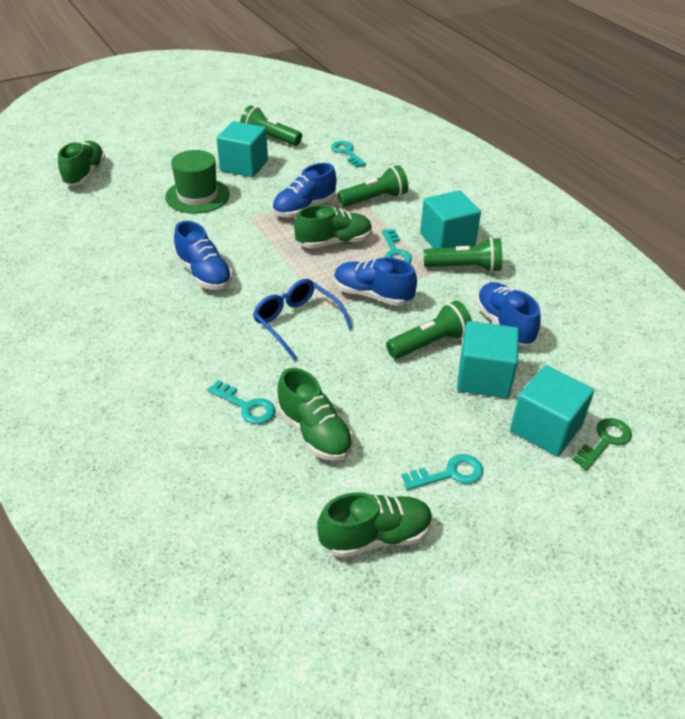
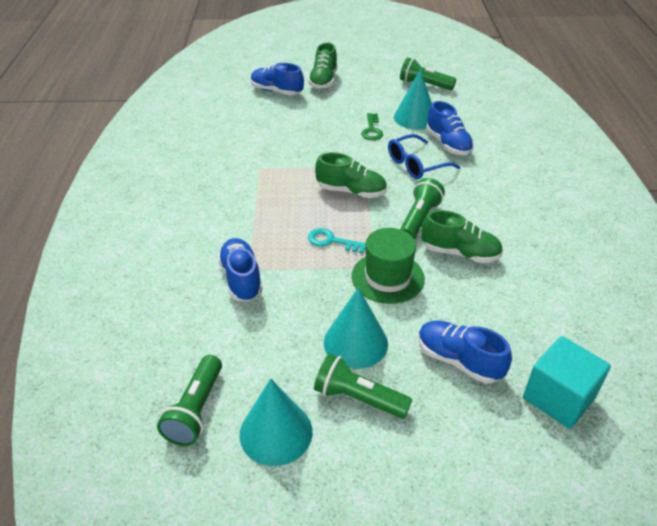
green shoe: [58,141,106,186] [278,368,353,461] [294,205,372,249] [317,492,432,558] = 4 -> [308,43,337,89] [315,152,387,198] [421,210,503,263] = 3
turquoise cone: none = 0 -> [240,378,313,466] [324,287,388,369] [394,69,432,130] = 3
turquoise cube: [217,121,268,177] [420,190,481,248] [457,321,519,398] [510,365,594,456] = 4 -> [523,336,611,429] = 1
turquoise key: [207,380,275,424] [331,141,366,167] [382,229,412,264] [401,454,483,490] = 4 -> [308,228,366,253] = 1

